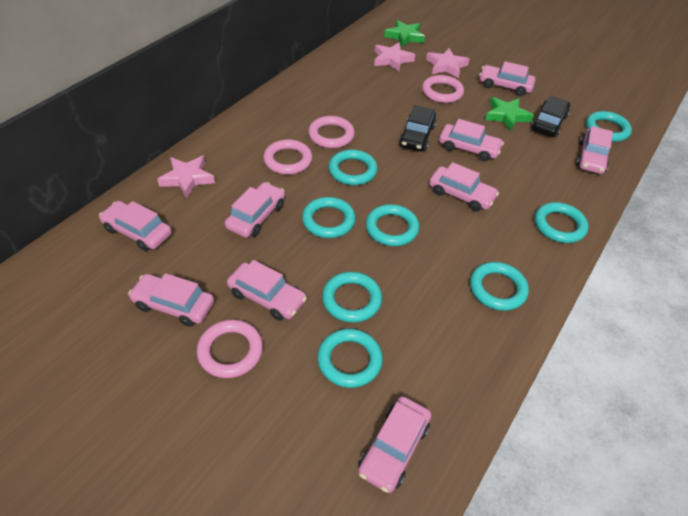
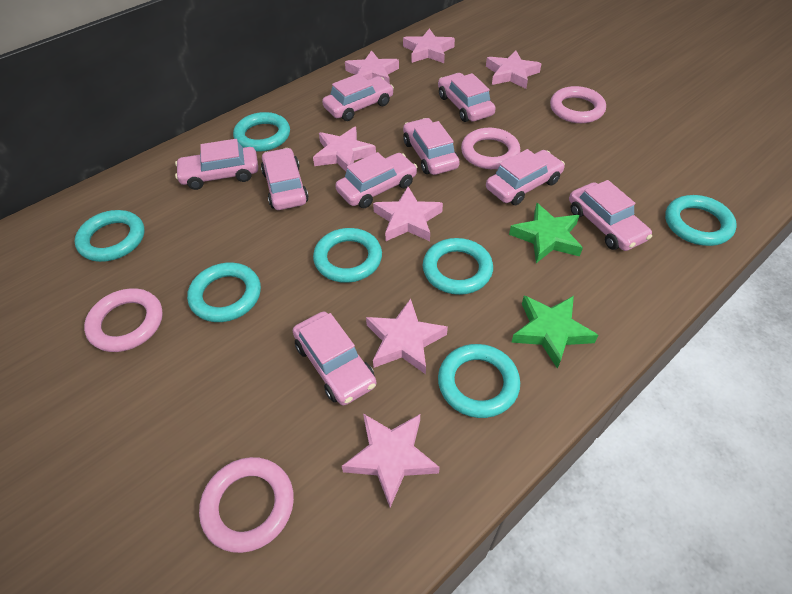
black car: [399,105,436,151] [531,97,570,137] = 2 -> none = 0
pink star: [157,155,215,198] [374,43,415,72] [426,48,469,78] = 3 -> [313,127,376,171] [342,413,440,507] [345,50,399,84] [366,299,448,374] [373,187,443,241] [403,28,455,63] [486,51,541,89] = 7
turquoise ring: [302,197,356,238] [317,329,383,388] [322,272,382,323] [328,149,378,185] [366,204,419,246] [470,262,529,311] [535,202,589,243] [586,111,632,142] = 8 -> [75,210,144,262] [187,263,261,322] [233,112,290,152] [313,228,382,283] [423,238,493,295] [438,344,520,418] [665,195,737,246] = 7

